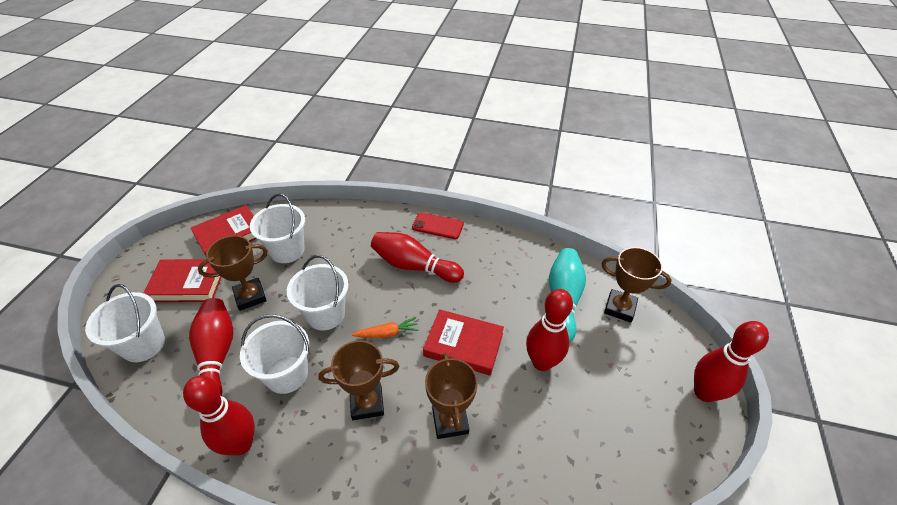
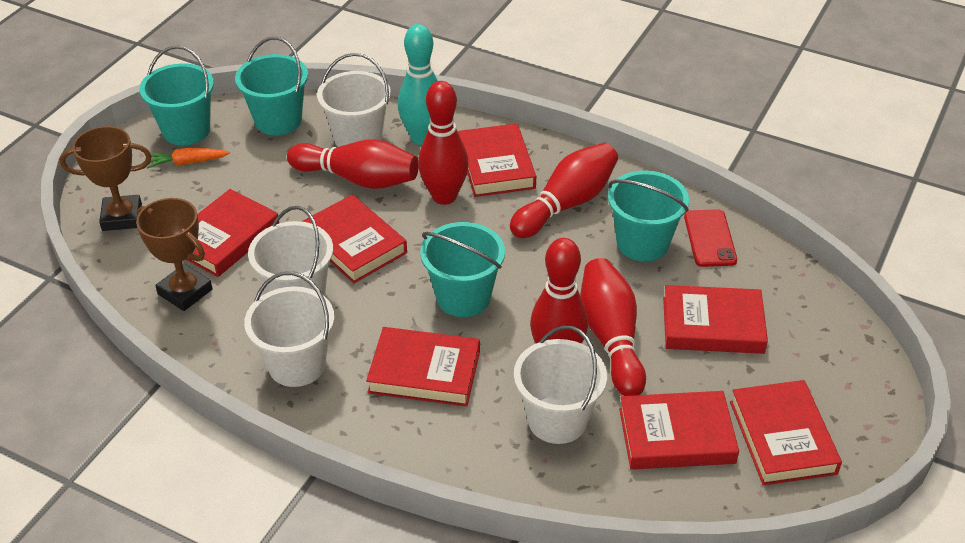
brown trophy: [198,235,268,311] [319,340,400,420] [425,353,478,439] [601,247,672,322] = 4 -> [60,126,152,231] [136,198,213,311] = 2
red book: [143,259,222,302] [191,205,256,256] [423,309,504,376] = 3 -> [186,189,279,277] [301,194,407,283] [366,327,480,407] [458,123,536,197] [619,391,739,470] [663,285,768,354] [730,380,842,485] = 7
turquoise bucket: none = 0 -> [139,45,214,145] [235,37,308,135] [420,222,505,317] [608,170,689,261] = 4

